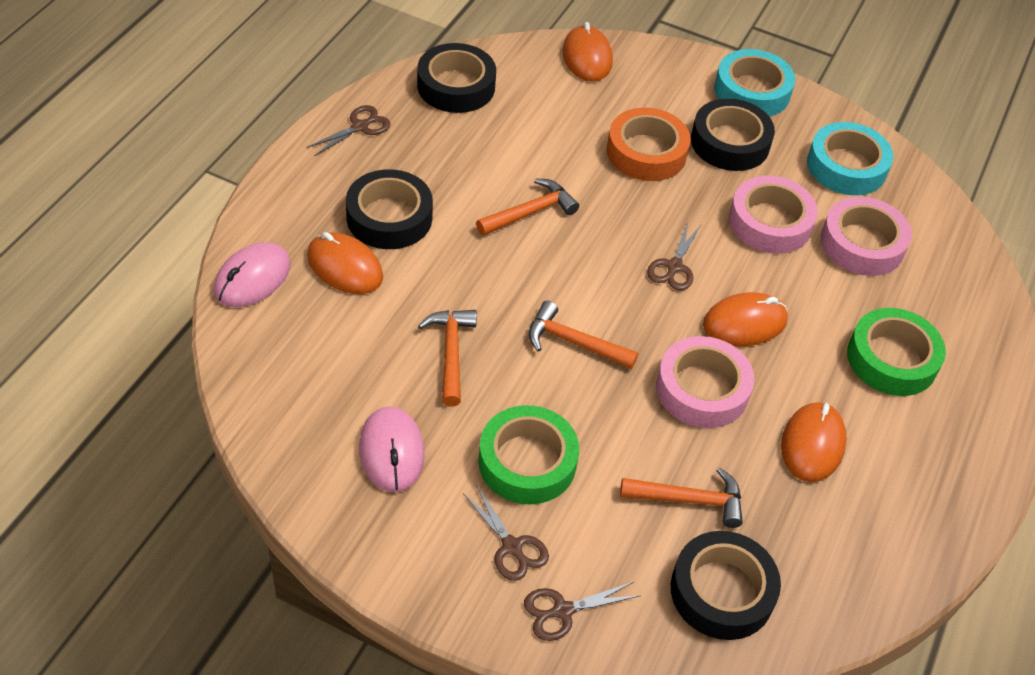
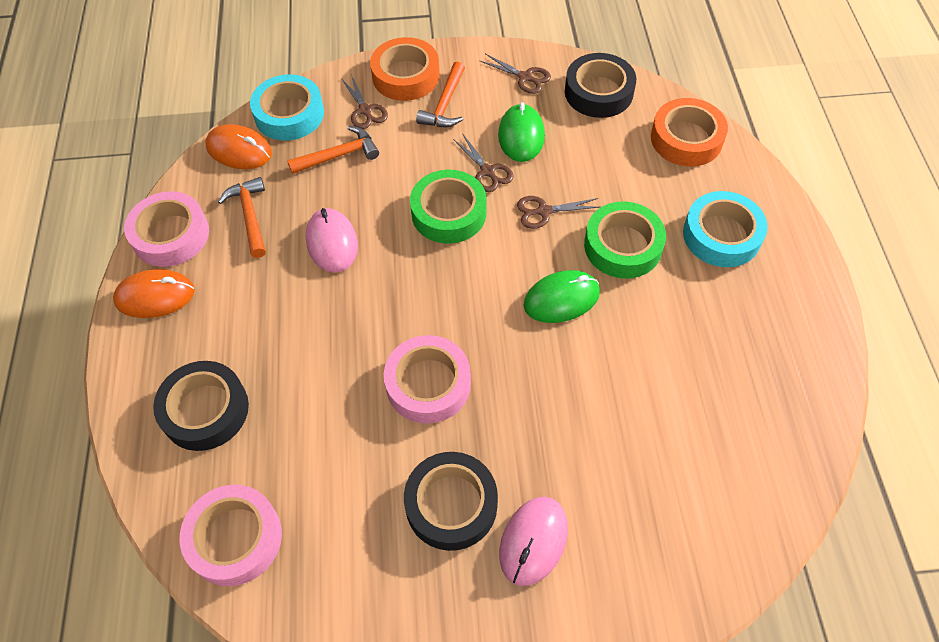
black tape: [346,169,433,249] [417,43,496,113] [671,531,781,640] [691,99,775,171] = 4 -> [153,361,249,451] [404,452,498,551] [565,53,636,118] = 3
green mouse: none = 0 -> [498,102,545,162] [523,270,600,323] = 2
orange hammer: [418,310,477,407] [476,178,579,236] [529,301,638,369] [620,468,743,528] = 4 -> [218,177,266,258] [287,126,379,174] [416,62,465,127] = 3
orange mouse: [307,232,383,294] [562,22,613,82] [703,292,788,346] [781,402,847,482] = 4 -> [113,269,195,318] [206,124,272,169] = 2
orange tape: [607,107,691,181] = 1 -> [370,37,440,101] [651,98,728,166] = 2

